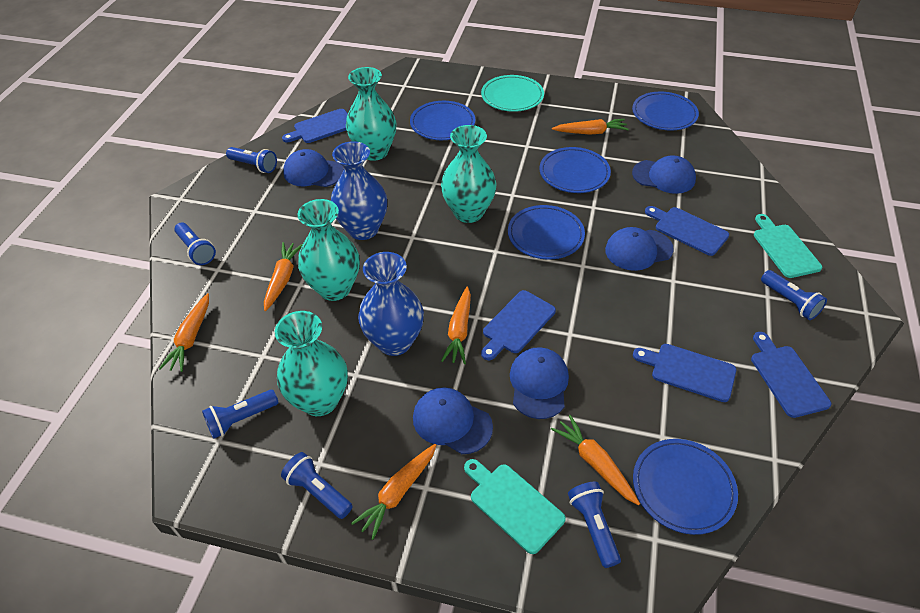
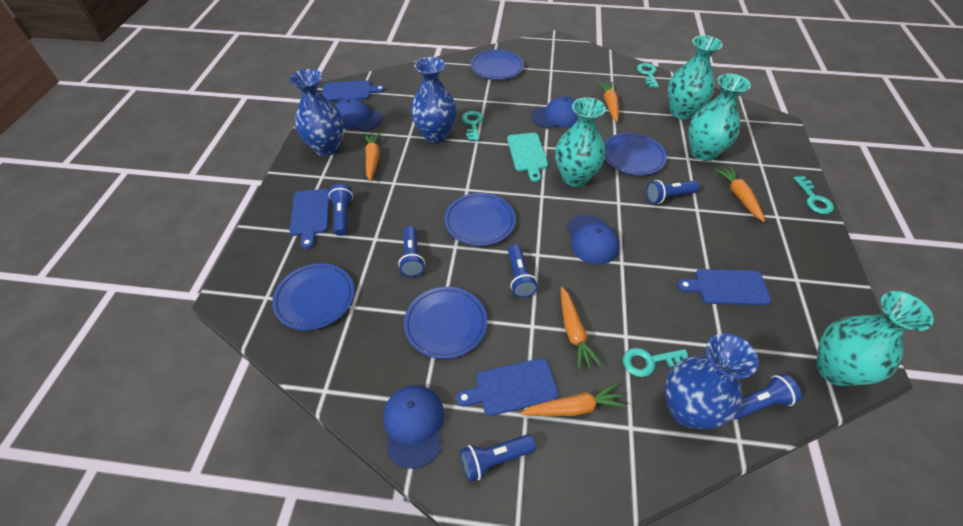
blue cap: [283,149,344,187] [413,387,493,454] [510,347,569,419] [605,227,674,271] [632,155,696,194] = 5 -> [335,98,383,131] [383,385,444,469] [532,96,578,129] [567,215,620,265] = 4
blue cutting board: [282,109,348,143] [481,290,556,360] [633,344,736,402] [645,206,729,256] [751,332,831,418] = 5 -> [289,189,330,249] [322,80,385,101] [456,358,559,416] [677,269,771,305] = 4
blue vase: [331,141,387,240] [358,252,424,356] = 2 -> [290,69,344,156] [411,57,457,143] [665,333,759,429] = 3
orange carrot: [159,293,209,372] [264,242,303,311] [351,444,436,540] [441,287,471,364] [551,415,640,505] [552,119,629,135] = 6 -> [364,132,381,181] [521,383,627,416] [561,287,602,370] [597,82,619,122] [715,166,765,222] = 5
turquoise cutting board: [464,459,566,554] [754,214,822,278] = 2 -> [507,133,548,182] = 1
turquoise key: none = 0 -> [462,111,483,141] [623,348,688,377] [637,63,659,88] [793,176,834,214] = 4
turquoise plate: [481,75,544,112] = 1 -> none = 0

